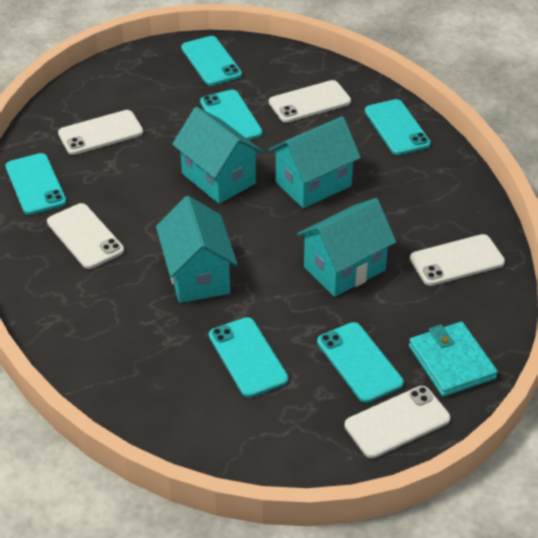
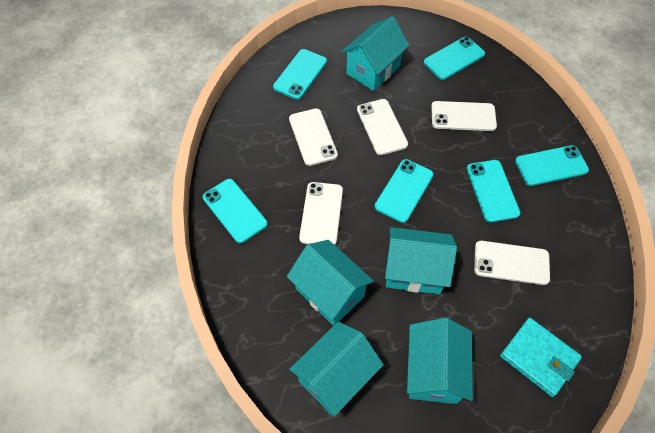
turquoise house: [156,196,238,303] [172,107,263,204] [269,116,361,208] [297,198,396,297] = 4 -> [287,240,374,326] [289,322,383,416] [341,16,409,91] [385,227,457,294] [407,318,473,404] = 5

